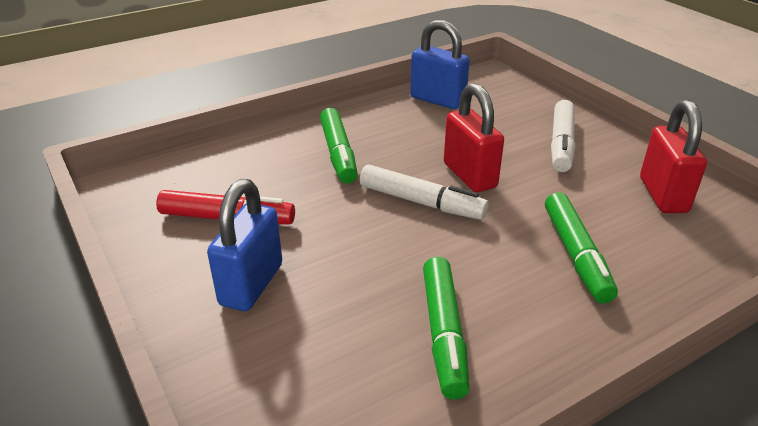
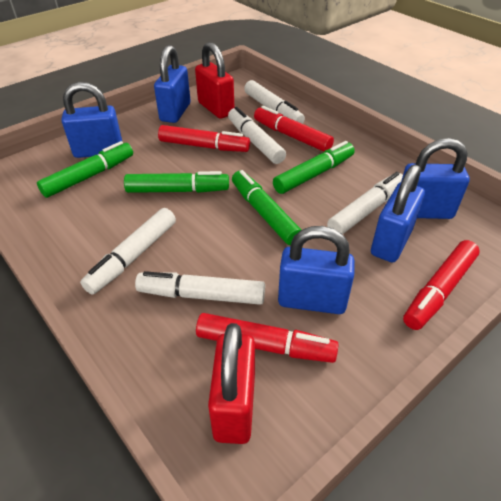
blue padlock: [207,179,282,311] [410,20,470,109] = 2 -> [61,82,122,158] [154,45,190,123] [278,226,355,314] [371,165,425,263] [401,138,470,219] = 5
green marker: [320,108,358,184] [423,257,470,400] [545,192,618,304] = 3 -> [37,141,133,198] [124,171,229,193] [232,170,301,245] [273,141,355,194] = 4
red marker: [156,190,295,224] = 1 -> [158,125,250,152] [196,313,339,363] [254,106,334,152] [403,240,480,330] = 4
white marker: [360,164,488,220] [551,100,575,172] = 2 -> [80,208,176,294] [135,271,265,305] [228,107,286,164] [244,80,305,124] [327,172,403,234] = 5

